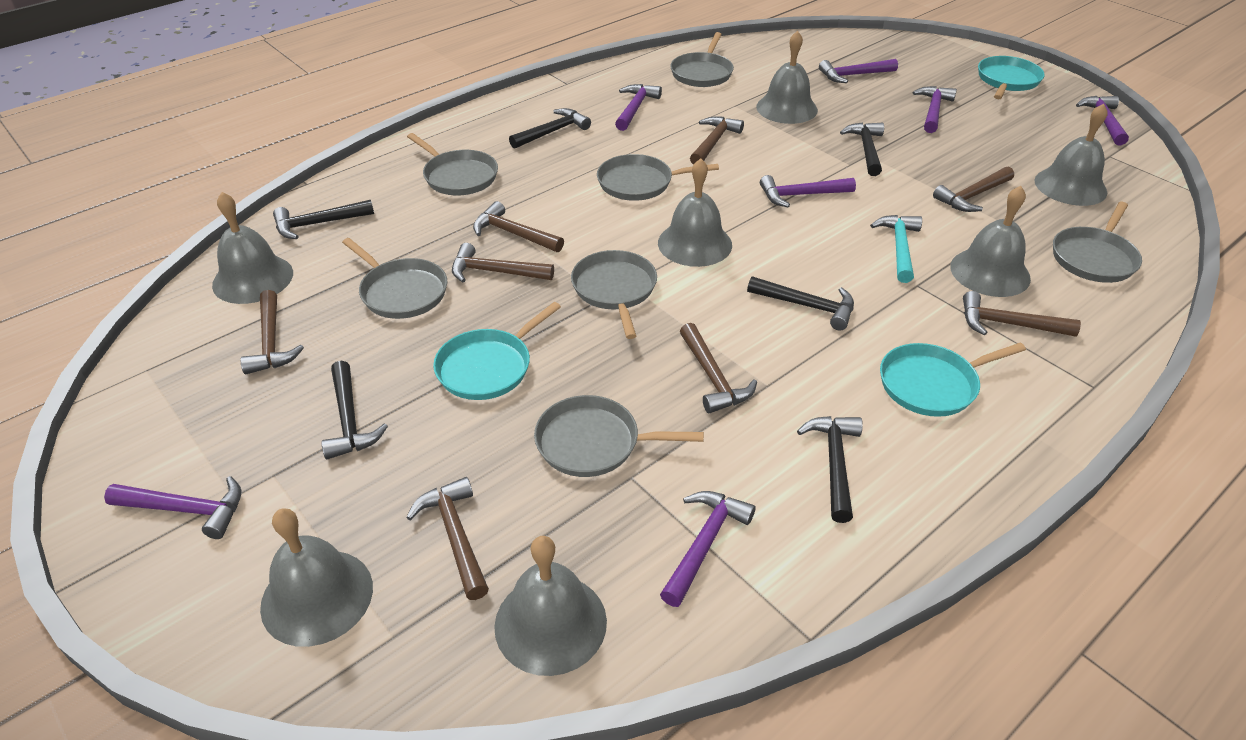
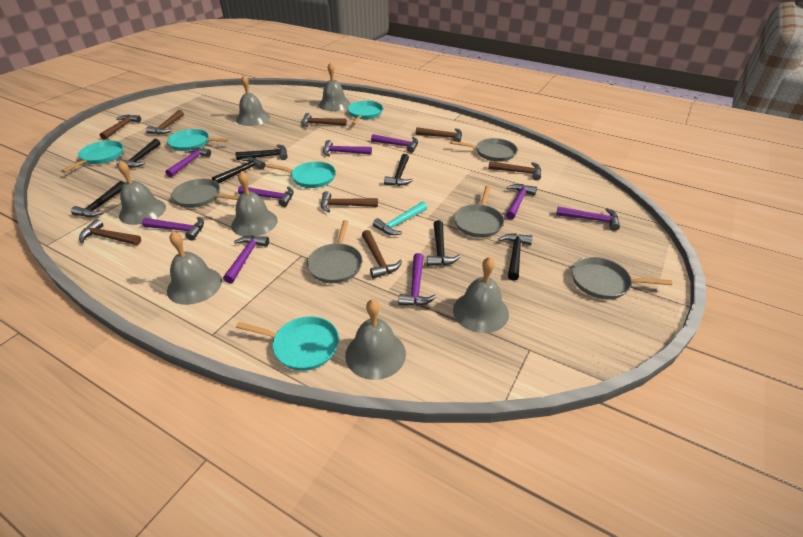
black hammer: [273,200,374,239] [321,361,388,459] [509,108,591,149] [747,276,854,330] [797,416,863,523] [840,122,884,176] = 6 -> [71,181,124,217] [116,139,160,168] [212,157,265,184] [235,144,288,160] [384,154,413,186] [427,220,461,266] [498,233,533,281] = 7
grey pan: [342,238,447,319] [407,133,498,195] [534,395,704,477] [571,250,657,339] [597,154,719,201] [670,32,734,87] [1053,202,1142,283] = 7 -> [171,179,239,208] [307,220,363,283] [451,138,517,162] [454,186,504,238] [572,257,672,299] = 5
purple hammer: [104,476,242,539] [615,84,662,131] [660,491,756,607] [760,175,856,207] [819,59,898,83] [913,86,957,133] [1076,96,1129,145] = 7 -> [142,217,204,241] [165,147,211,177] [223,235,269,283] [238,186,294,207] [323,140,372,156] [371,134,418,153] [398,253,436,306] [506,184,537,219] [556,207,620,231] = 9
turquoise pan: [433,302,561,400] [880,343,1026,417] [978,56,1045,99] = 3 -> [61,140,123,173] [167,129,230,151] [236,316,339,371] [266,161,336,188] [348,101,383,125] = 5

